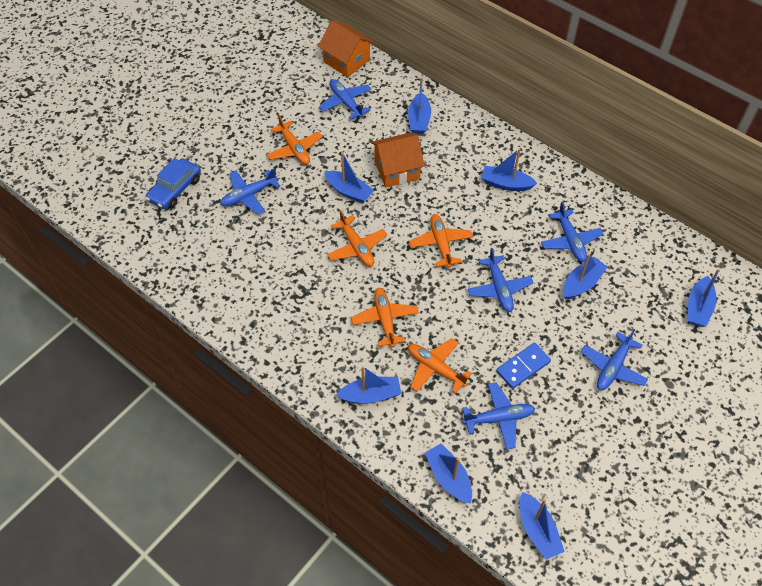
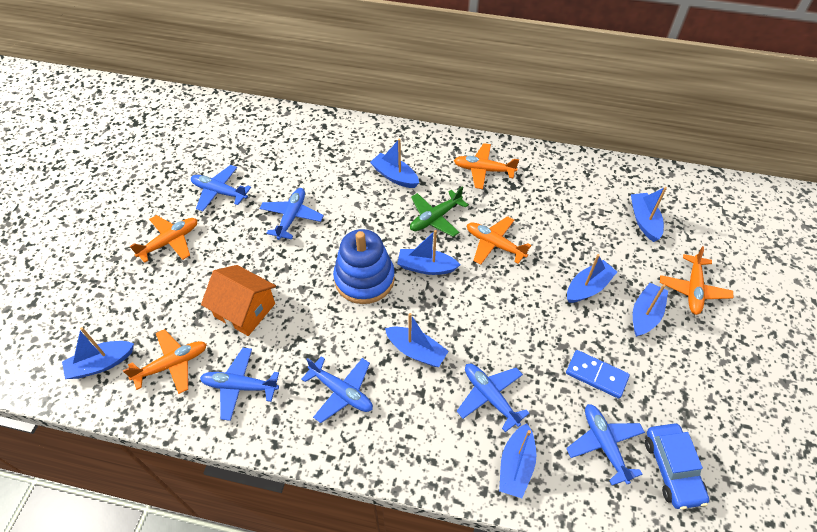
blue stacking toy: none = 0 -> [333,229,395,304] = 1
green plane: none = 0 -> [410,187,468,237] = 1
orange house: [318,21,374,77] [371,133,425,187] = 2 -> [201,265,276,336] = 1

